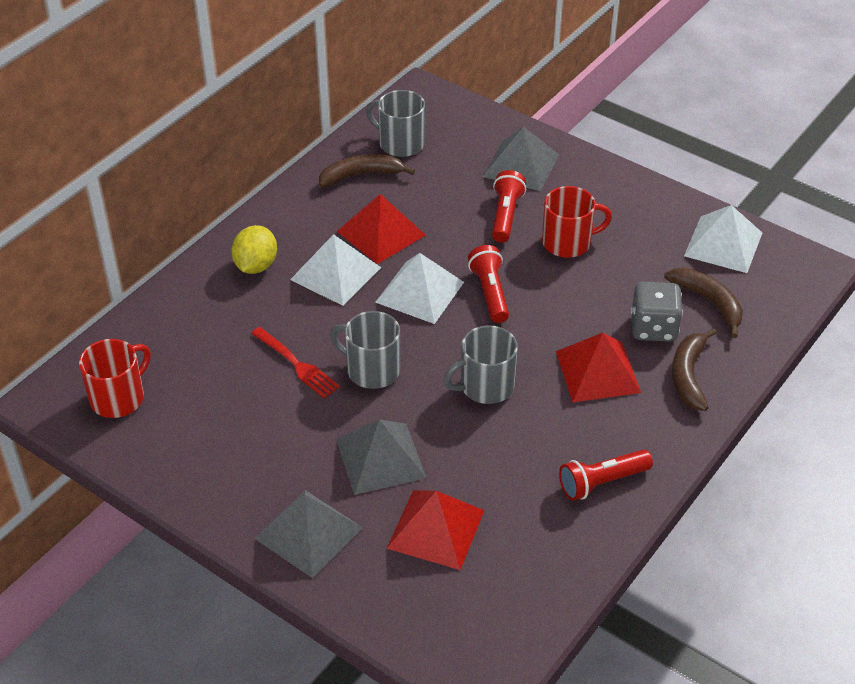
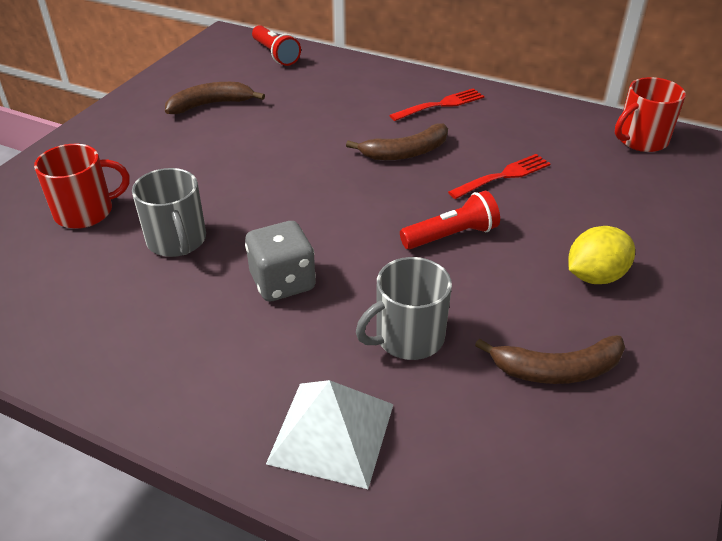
grey mug: [330,311,400,389] [366,90,425,157] [444,325,518,404] = 3 -> [132,168,206,257] [356,257,452,360] = 2
grey pyramid: [254,490,363,578] [336,419,426,495] [483,127,559,191] = 3 -> none = 0
red flashlight: [468,245,509,323] [492,170,526,243] [559,450,653,501] = 3 -> [252,25,301,66] [400,191,500,249] = 2
red fork: [251,327,340,398] = 1 -> [389,88,484,121] [448,154,551,199] = 2
red pyramid: [337,194,426,264] [387,490,485,570] [556,333,641,402] = 3 -> none = 0
white pyramid: [290,234,381,306] [375,253,464,324] [684,205,762,273] = 3 -> [266,380,394,489] = 1

